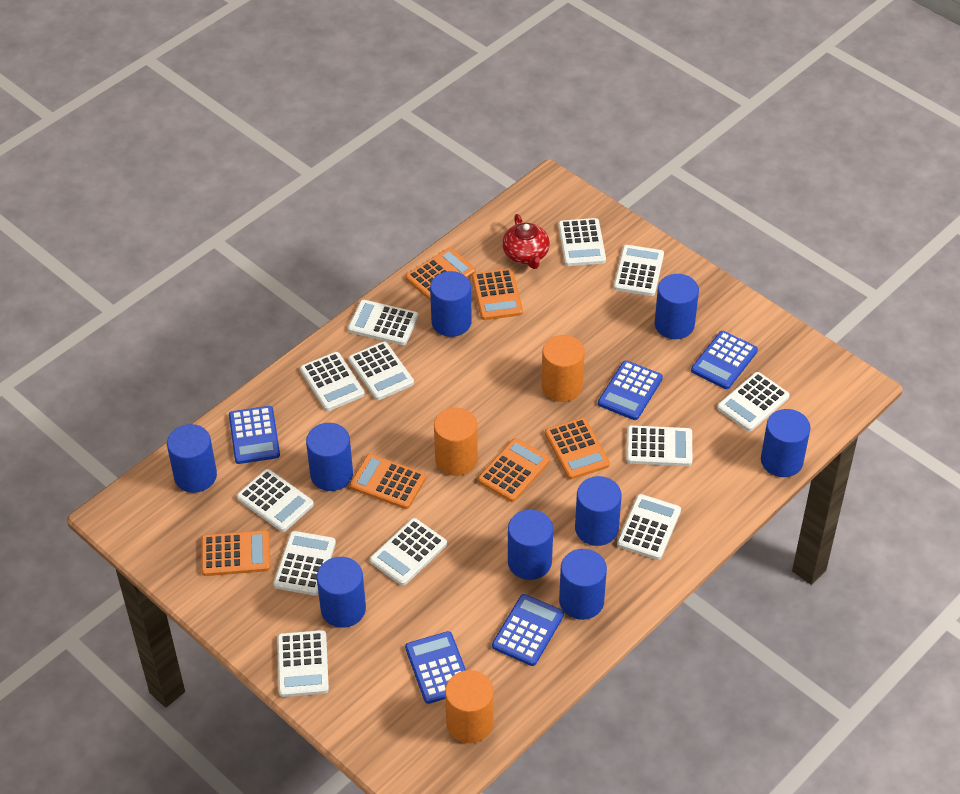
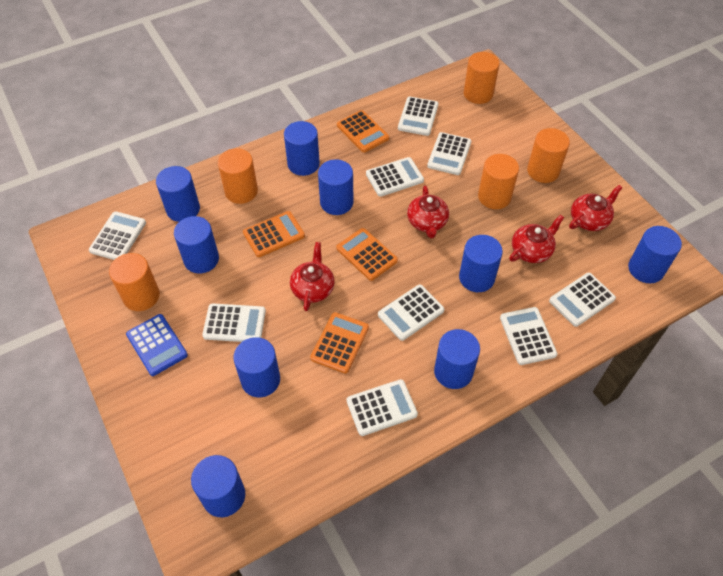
blue calculator: [229,406,280,464] [405,631,466,704] [492,594,564,666] [598,360,663,420] [691,331,758,389] = 5 -> [126,314,188,376] = 1
orange calculator: [201,530,270,576] [349,454,426,509] [406,248,476,300] [472,269,523,320] [478,438,550,502] [545,417,610,479] = 6 -> [243,211,305,257] [310,312,369,373] [336,228,398,281] [337,110,389,152] = 4
orange cylinder: [434,407,478,476] [445,670,494,743] [541,335,585,402] = 3 -> [109,253,160,311] [218,148,258,204] [464,52,499,104] [478,154,519,209] [527,128,570,183] = 5
red teapot: [502,214,550,269] = 1 -> [290,242,335,311] [407,186,449,238] [509,215,564,263] [569,185,623,231] = 4
white calculator: [237,469,314,532] [273,531,336,596] [277,630,329,697] [300,352,365,411] [348,300,418,345] [348,341,414,400] [370,518,447,586] [558,218,606,266] [614,245,664,296] [617,494,681,560] [626,425,692,466] [717,372,790,431] = 12 -> [89,211,146,260] [202,303,266,342] [346,379,418,436] [366,157,424,197] [378,285,444,341] [398,97,438,136] [427,132,471,175] [500,307,557,365] [549,273,616,327] = 9

